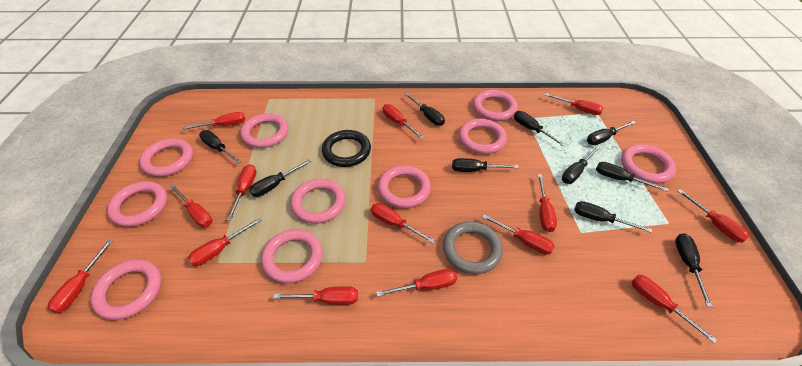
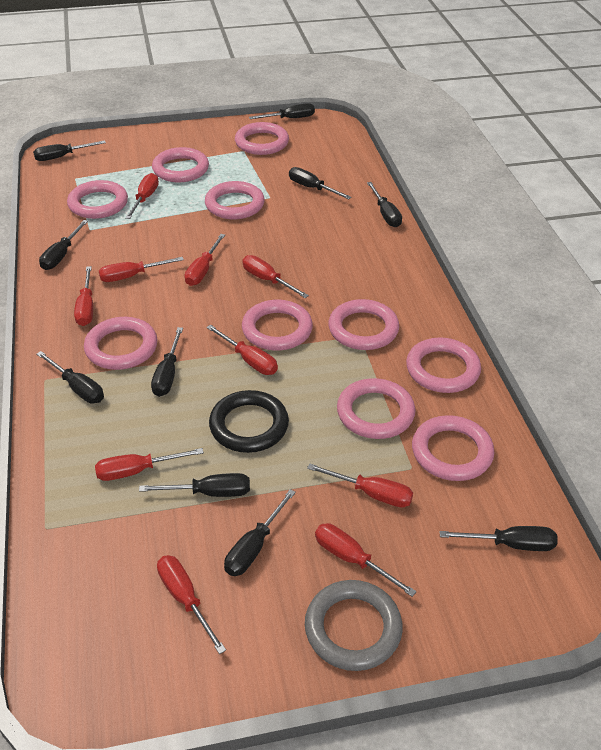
red screwdriver: [48,240,113,313] [170,184,212,227] [182,112,245,130] [188,218,262,266] [227,164,256,221] [273,286,358,305] [371,203,435,243] [376,269,457,297] [383,104,424,139] [482,214,555,255] [538,174,557,232] [545,93,603,115] [631,275,717,343] [678,189,750,243] = 14 -> [74,266,93,326] [95,448,204,481] [99,257,184,282] [125,173,159,219] [157,555,226,654] [185,234,225,286] [207,325,278,375] [242,255,309,298] [307,463,413,508] [315,523,417,597] = 10

